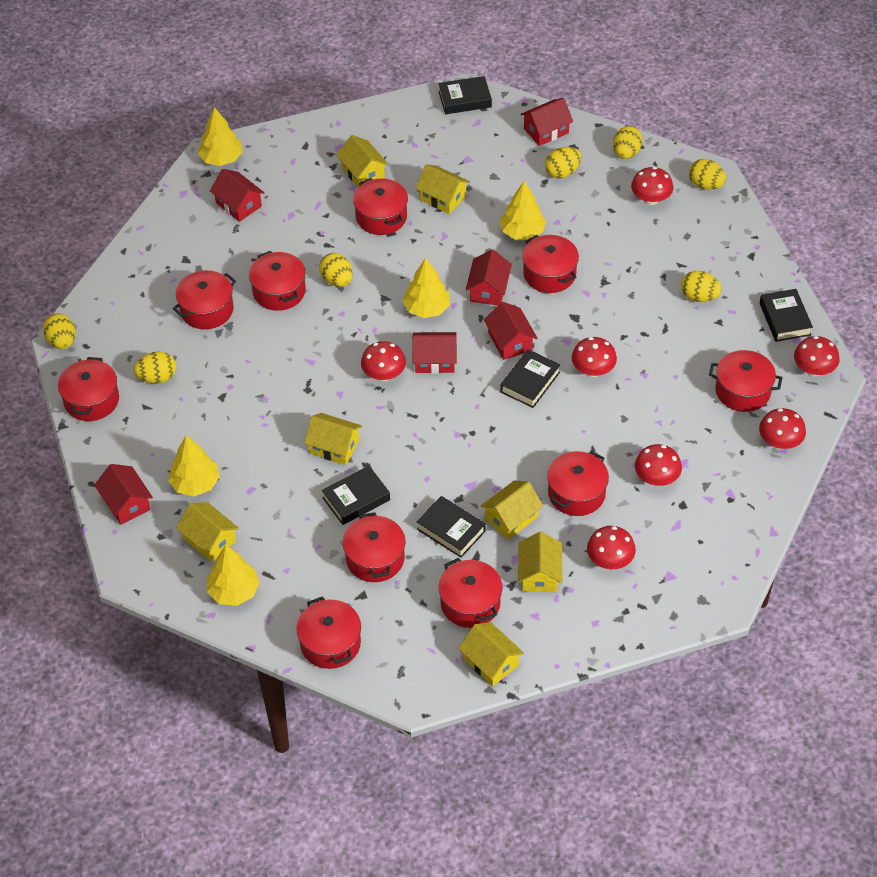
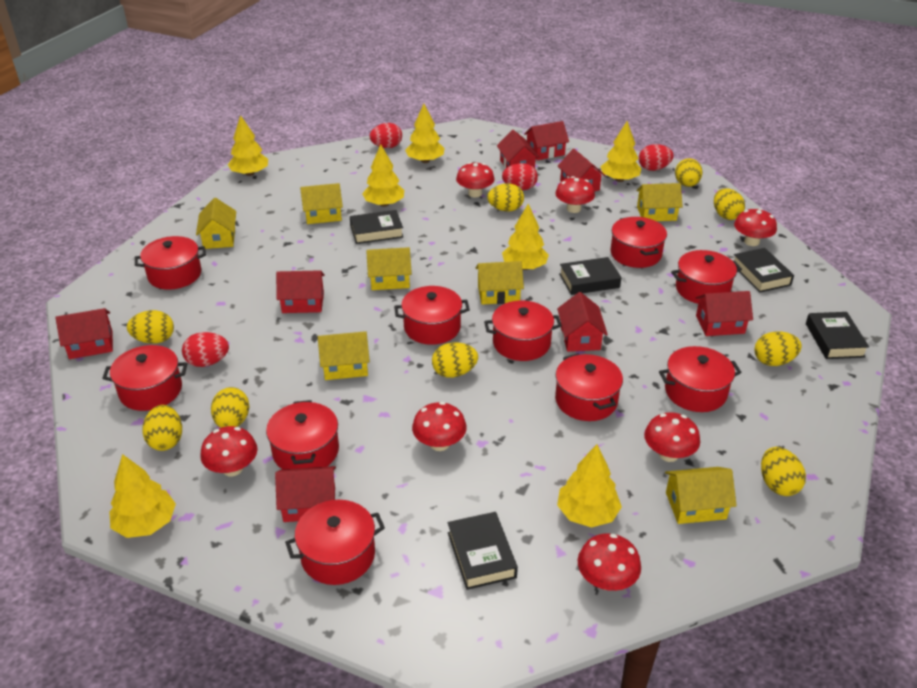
red egg: none = 0 -> [182,332,229,367] [370,123,402,148] [502,163,538,190] [639,144,674,171] = 4
red house: [94,464,153,525] [210,169,265,222] [412,332,457,374] [466,249,512,305] [484,302,537,360] [520,98,573,146] = 6 -> [56,308,113,359] [275,466,336,522] [276,270,325,313] [497,130,539,169] [524,121,569,160] [557,292,608,352] [558,149,605,191] [696,291,753,336] = 8
yellow egg: [43,313,76,349] [134,352,176,383] [319,253,353,287] [545,147,581,178] [613,126,643,159] [681,271,722,302] [689,159,726,190] = 7 -> [127,310,174,344] [142,405,182,451] [211,387,249,428] [432,342,478,378] [487,183,524,211] [675,158,703,187] [714,188,745,220] [755,332,802,366] [761,447,806,496] = 9
yellow tree: [168,435,220,496] [198,107,243,166] [207,545,260,606] [403,258,450,318] [500,181,546,240] = 5 -> [109,454,176,538] [228,115,268,176] [362,144,404,207] [405,104,445,163] [502,204,549,270] [557,444,622,528] [600,121,641,182] = 7

